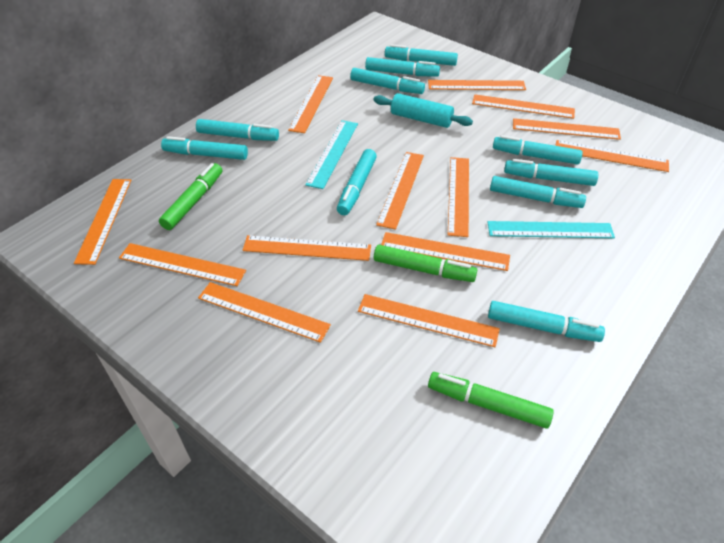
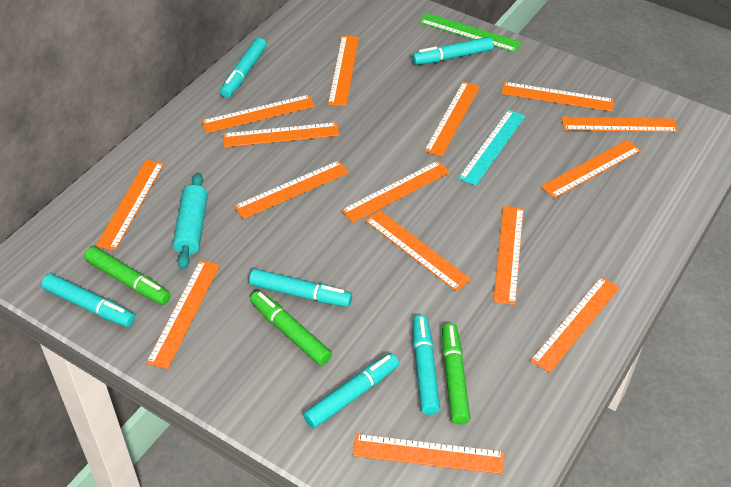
green ruler: none = 0 -> [419,13,521,52] = 1
orange ruler: [74,179,131,265] [119,243,246,286] [198,282,331,343] [243,235,371,261] [288,75,333,133] [358,294,500,347] [376,152,424,230] [381,232,510,271] [428,80,526,90] [448,157,469,237] [472,94,575,119] [513,118,621,140] [555,140,669,172] = 13 -> [96,160,164,251] [146,260,220,369] [202,95,315,133] [223,122,339,147] [234,161,349,219] [328,36,359,106] [341,161,450,223] [353,434,504,474] [365,210,471,292] [424,81,480,156] [493,206,524,305] [501,82,614,111] [530,277,620,373] [541,140,641,198] [562,117,678,132] = 15
turquoise marker: [161,136,248,160] [196,119,279,141] [337,149,377,215] [350,68,425,94] [365,57,440,77] [385,44,458,66] [488,301,605,342] [490,176,586,208] [493,135,583,165] [504,159,598,186] = 10 -> [41,274,135,327] [220,38,267,98] [249,269,352,307] [303,353,399,428] [412,37,493,65] [413,315,440,415] = 6
turquoise ruler: [305,120,358,189] [488,221,615,238] = 2 -> [458,110,525,186] = 1

